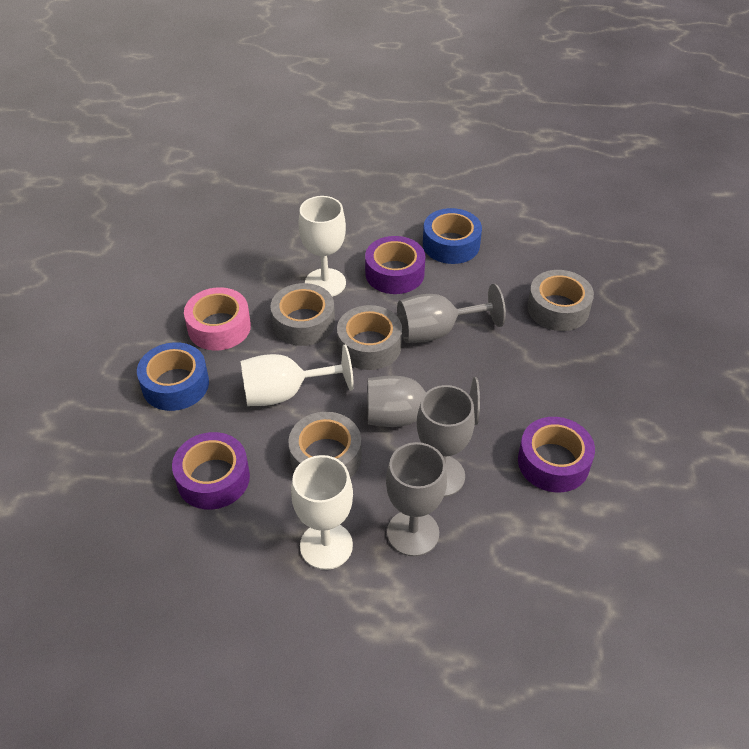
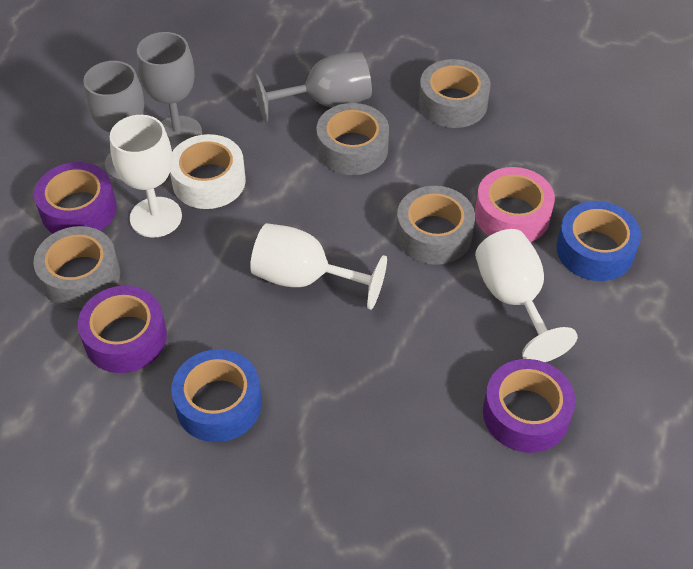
grey goblet: [367,376,480,427] [386,442,447,556] [397,284,506,343] [417,385,475,497] = 4 -> [83,61,144,181] [137,32,202,151] [254,52,372,122] = 3
white tape: none = 0 -> [170,134,246,209] = 1

